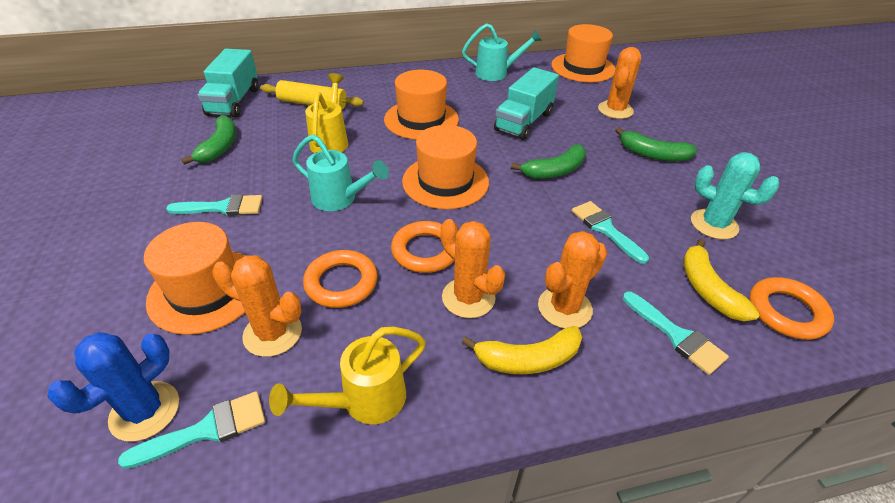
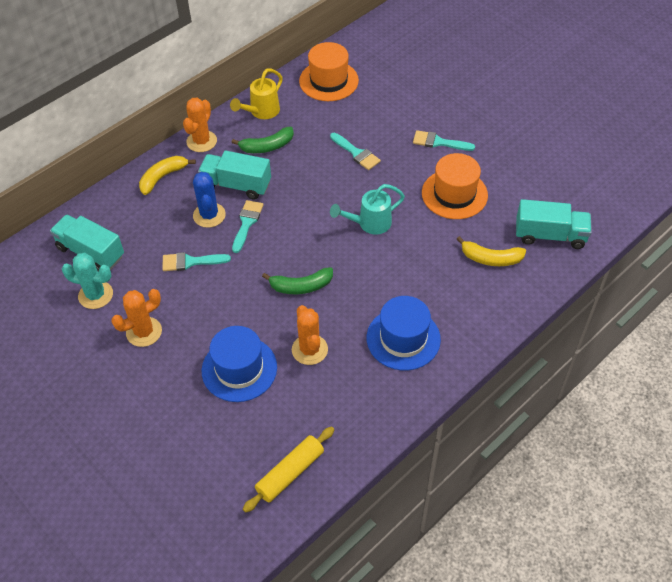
blue hat: none = 0 -> [202,326,277,402] [367,296,441,370] = 2
green banana: [181,115,236,165] [511,144,586,179] [615,127,697,161] = 3 -> [231,127,294,153] [262,267,333,294] = 2
orange cactus: [212,255,302,357] [440,219,505,318] [538,231,608,329] [598,47,641,119] = 4 -> [111,289,162,347] [183,98,217,152] [292,305,328,365] = 3
orange hat: [144,222,245,335] [384,70,459,140] [402,125,489,209] [551,24,616,82] = 4 -> [299,42,359,101] [422,153,488,219] = 2
orange ring: [303,250,378,308] [391,221,455,273] [750,277,834,340] = 3 -> none = 0
turquoise truck: [198,49,258,118] [494,67,559,140] = 2 -> [50,215,124,271] [198,151,271,200] [516,199,592,249] = 3
turquoise watering can: [292,134,389,211] [462,23,542,81] = 2 -> [330,184,405,235] = 1
yellow watering can: [269,327,426,424] [305,73,348,153] = 2 -> [230,68,283,119] = 1

